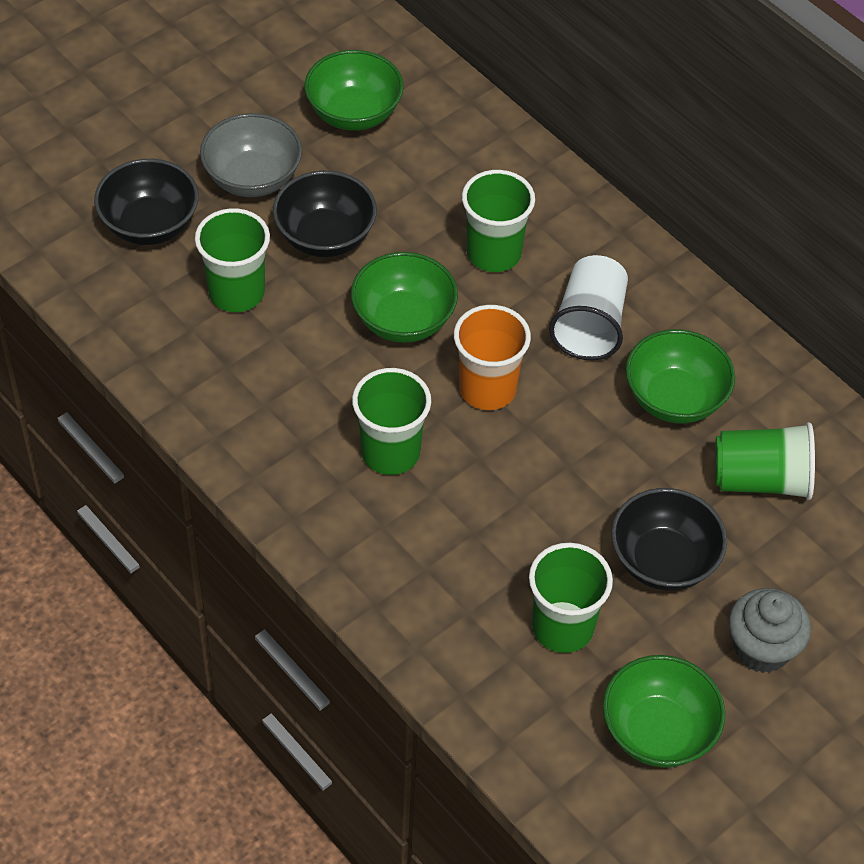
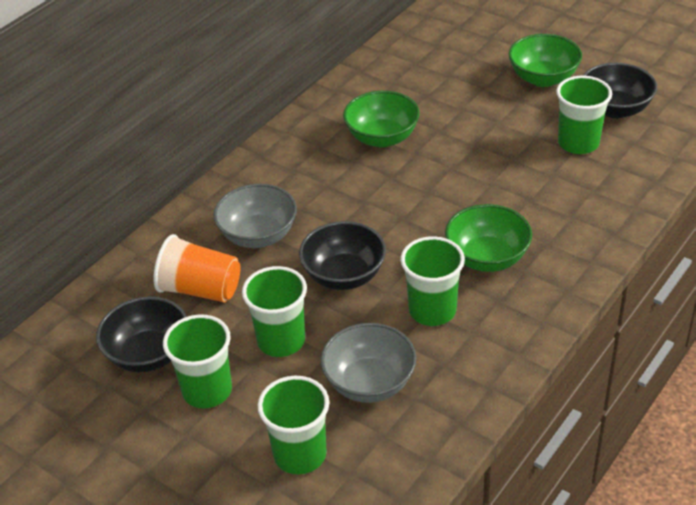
green bowl: [304,50,404,131] [351,252,458,343] [603,655,725,768] [626,329,735,424] = 4 -> [343,91,420,147] [445,204,532,272] [509,34,582,87] = 3
grey bowl: [200,113,302,197] = 1 -> [213,184,297,248] [320,323,416,403] = 2
grey cupcake: [729,588,811,673] = 1 -> none = 0
white cup: [549,255,628,360] = 1 -> none = 0

